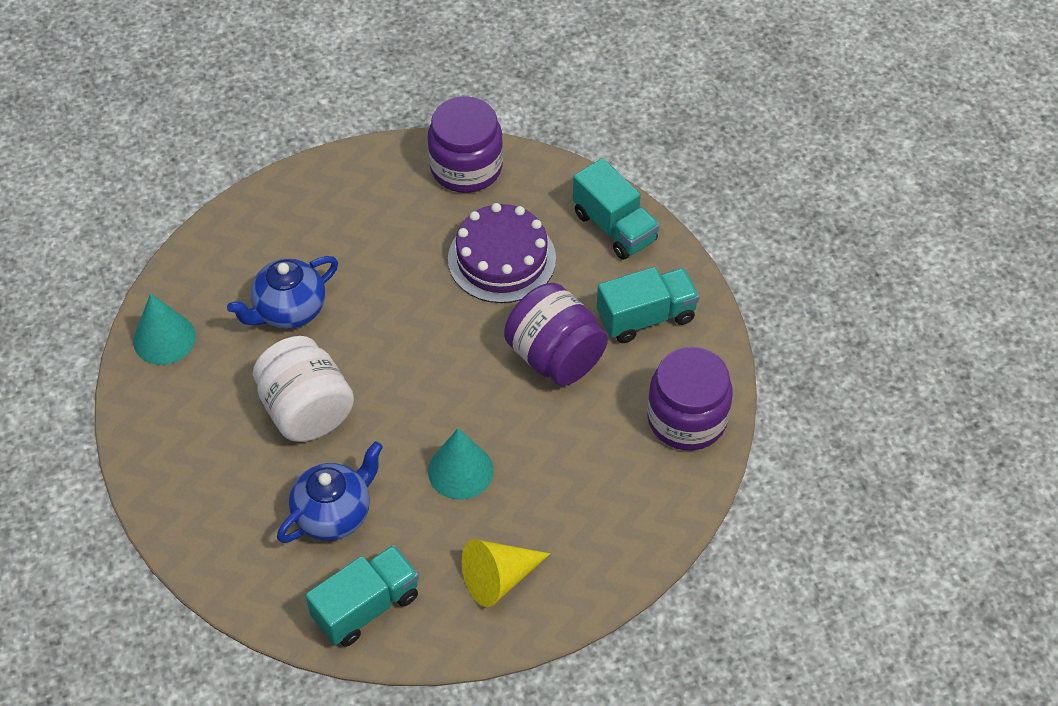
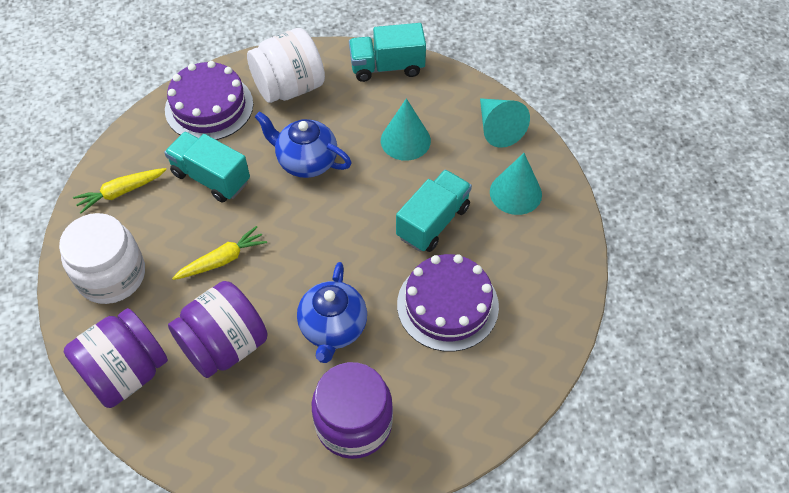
purple cake: [448,203,556,303] = 1 -> [165,61,253,140] [397,254,499,352] = 2
turquoise cone: [133,293,196,365] [428,428,493,500] = 2 -> [381,98,431,161] [480,98,530,148] [490,153,542,215] = 3
white jar: [253,336,354,442] = 1 -> [59,213,145,304] [247,28,325,103] = 2
yellow carrot: none = 0 -> [73,168,167,214] [172,226,267,280] = 2
yellow cone: [462,539,550,607] = 1 -> none = 0

